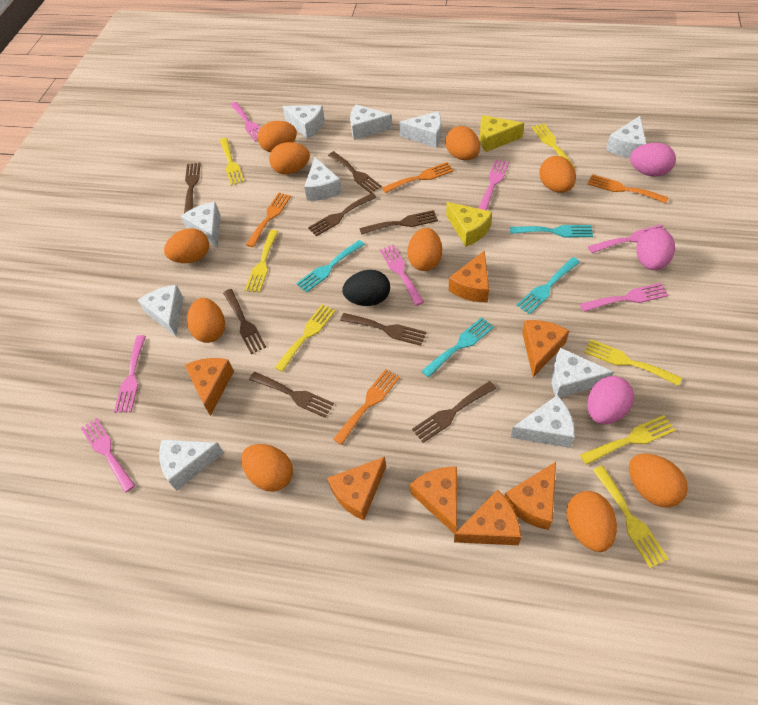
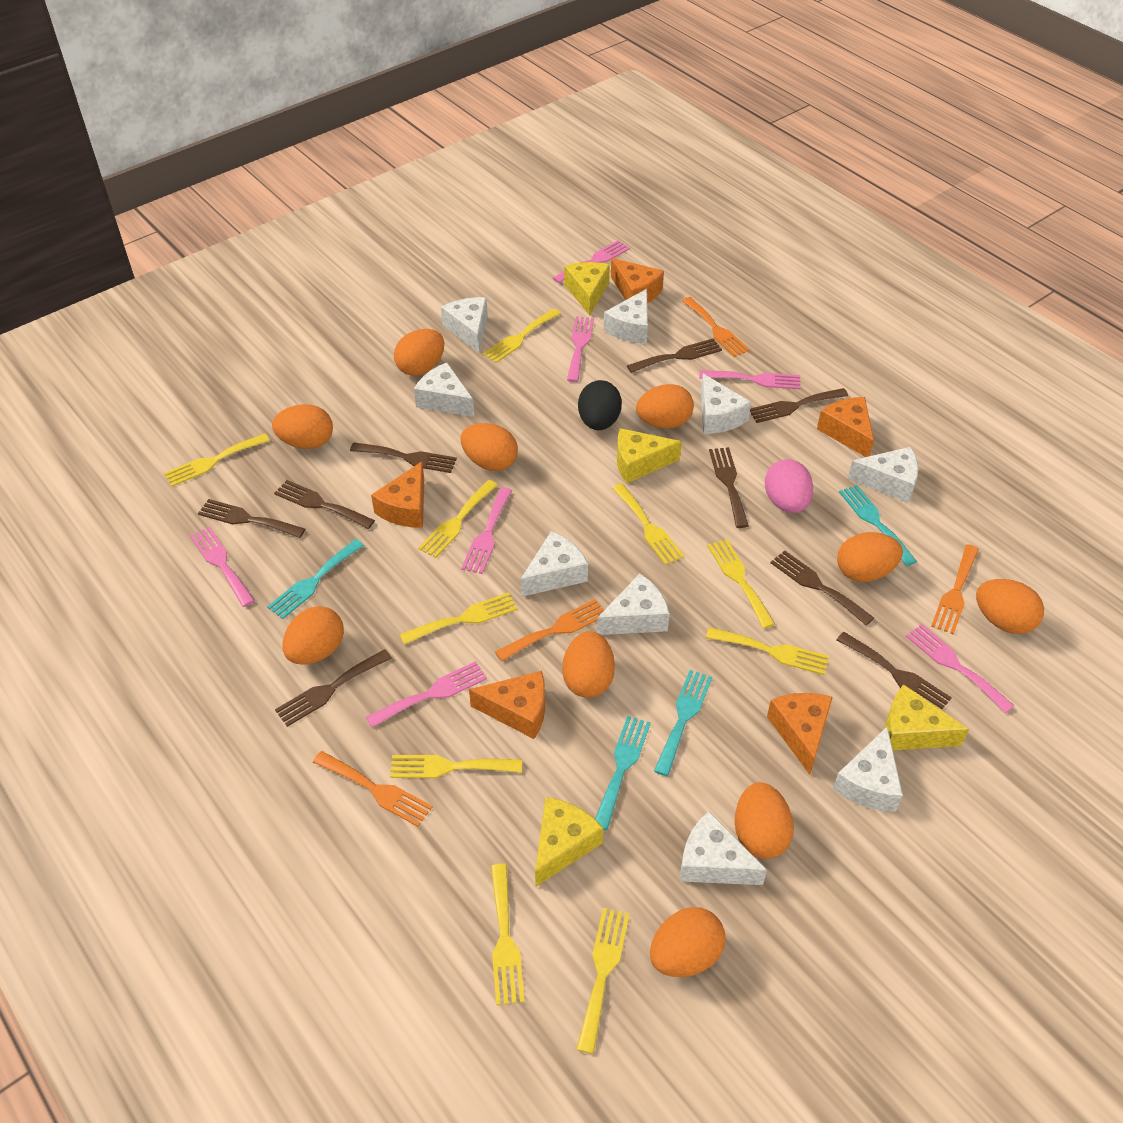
brown fork: [184,163,201,213] [223,289,266,354] [249,372,334,418] [308,193,377,236] [328,151,381,194] [340,313,426,346] [359,210,438,235] [412,381,496,443] = 8 -> [198,499,305,538] [274,480,375,529] [275,649,392,727] [350,442,457,473] [627,338,722,373] [709,447,749,528] [750,388,848,423] [770,550,874,626] [837,632,952,709] = 9
orange cheese: [185,358,234,416] [327,457,386,520] [410,466,457,534] [449,250,489,302] [454,489,521,545] [504,462,556,530] [522,320,569,377] = 7 -> [371,462,424,528] [469,671,545,739] [611,258,664,303] [767,693,833,775] [817,397,874,457] = 5
pink egg: [587,376,634,424] [630,143,676,177] [636,228,675,270] = 3 -> [765,459,813,513] = 1
white cheese: [138,285,183,336] [159,440,224,491] [181,202,220,248] [283,105,325,139] [304,157,342,201] [350,105,393,140] [399,111,441,148] [511,395,575,448] [552,348,614,397] [606,116,646,158] = 10 -> [414,363,474,417] [441,297,487,353] [521,531,588,597] [597,574,670,635] [604,289,648,344] [680,811,767,885] [701,374,751,434] [833,727,903,811] [848,447,919,503] = 9
yellow cheese: [446,202,492,247] [480,115,524,152] = 2 -> [535,797,603,887] [564,262,610,315] [617,428,682,483] [884,684,969,750] = 4
yellow fork: [220,138,244,186] [245,230,279,293] [275,304,336,372] [532,123,575,168] [580,415,676,465] [584,339,682,386] [593,466,668,568] = 7 -> [164,434,270,487] [390,755,522,778] [399,592,518,645] [418,480,498,558] [483,308,561,363] [491,864,525,1005] [576,908,630,1054] [612,483,684,565] [706,627,829,675] [707,539,775,629] = 10

